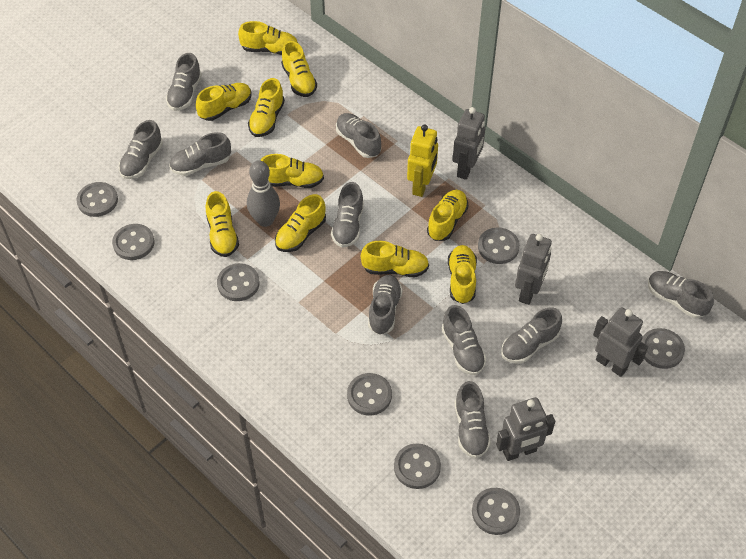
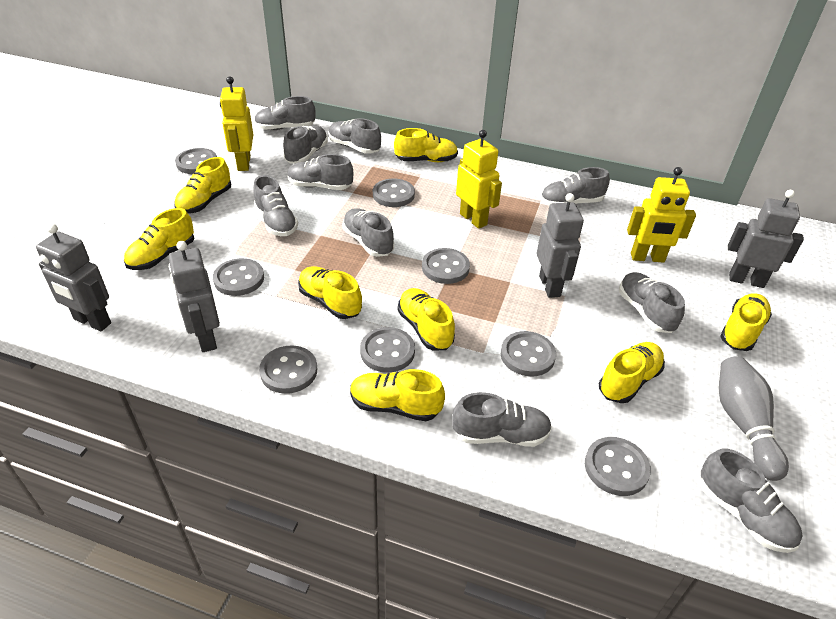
yellow robot: [407,124,438,197] = 1 -> [220,76,253,171] [456,130,502,229] [627,167,696,263] = 3
yellow shoe: [196,83,252,121] [206,191,239,257] [238,21,298,55] [248,78,285,137] [260,154,324,188] [275,194,326,252] [281,41,317,97] [361,241,429,277] [427,190,468,241] [448,245,477,304] = 10 -> [124,208,194,270] [174,157,231,214] [298,266,362,319] [350,369,445,421] [394,128,458,162] [398,288,455,350] [599,342,665,403] [720,293,772,351] = 8

